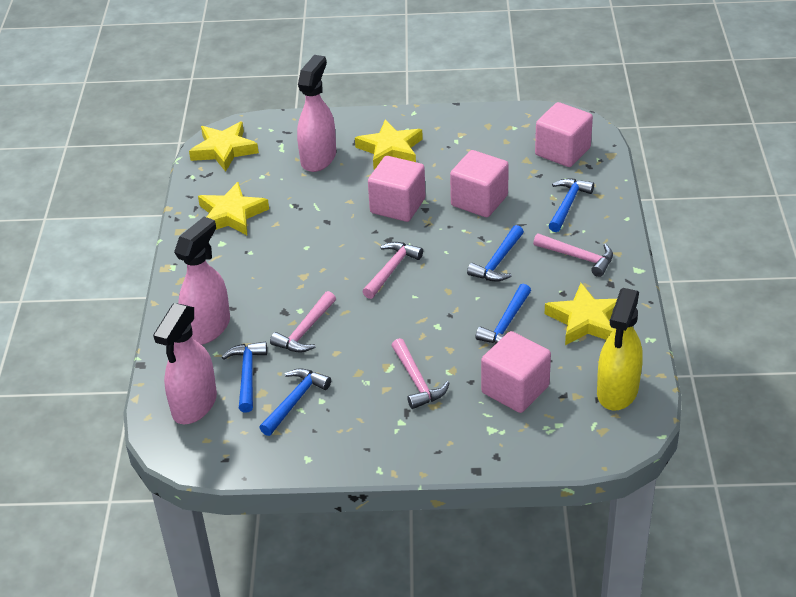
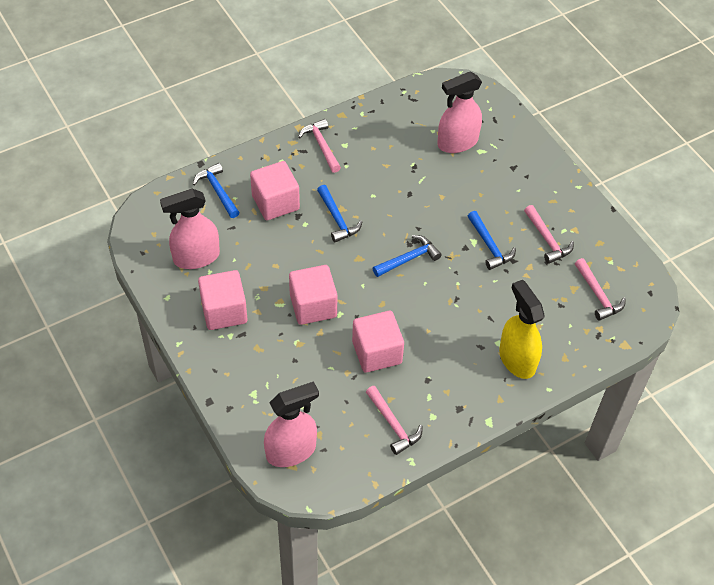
blue hammer: [222,342,267,413] [259,368,331,436] [467,225,524,282] [476,284,531,344] [549,178,594,232] = 5 -> [193,163,240,218] [317,185,362,243] [373,235,442,277] [468,211,516,270] = 4
yellow star: [189,122,259,172] [198,182,269,235] [355,120,423,170] [545,283,617,345] = 4 -> none = 0

